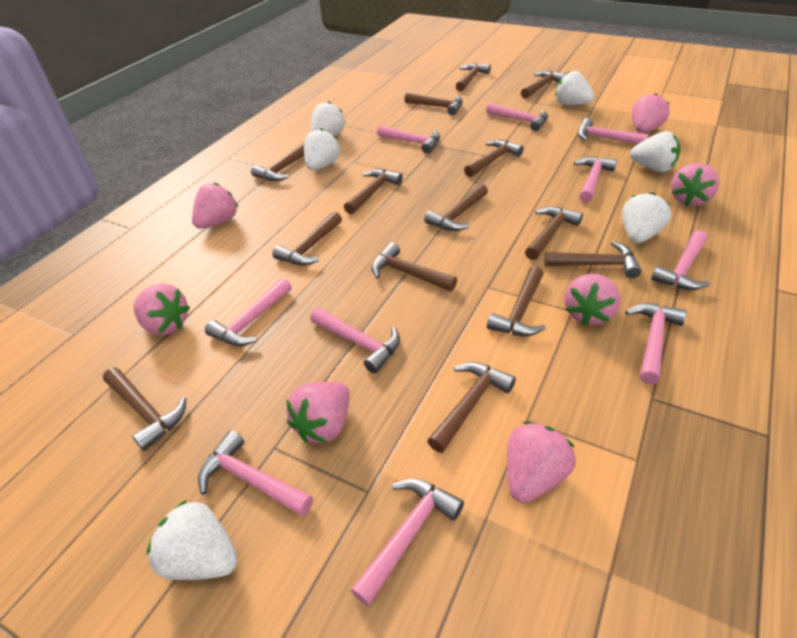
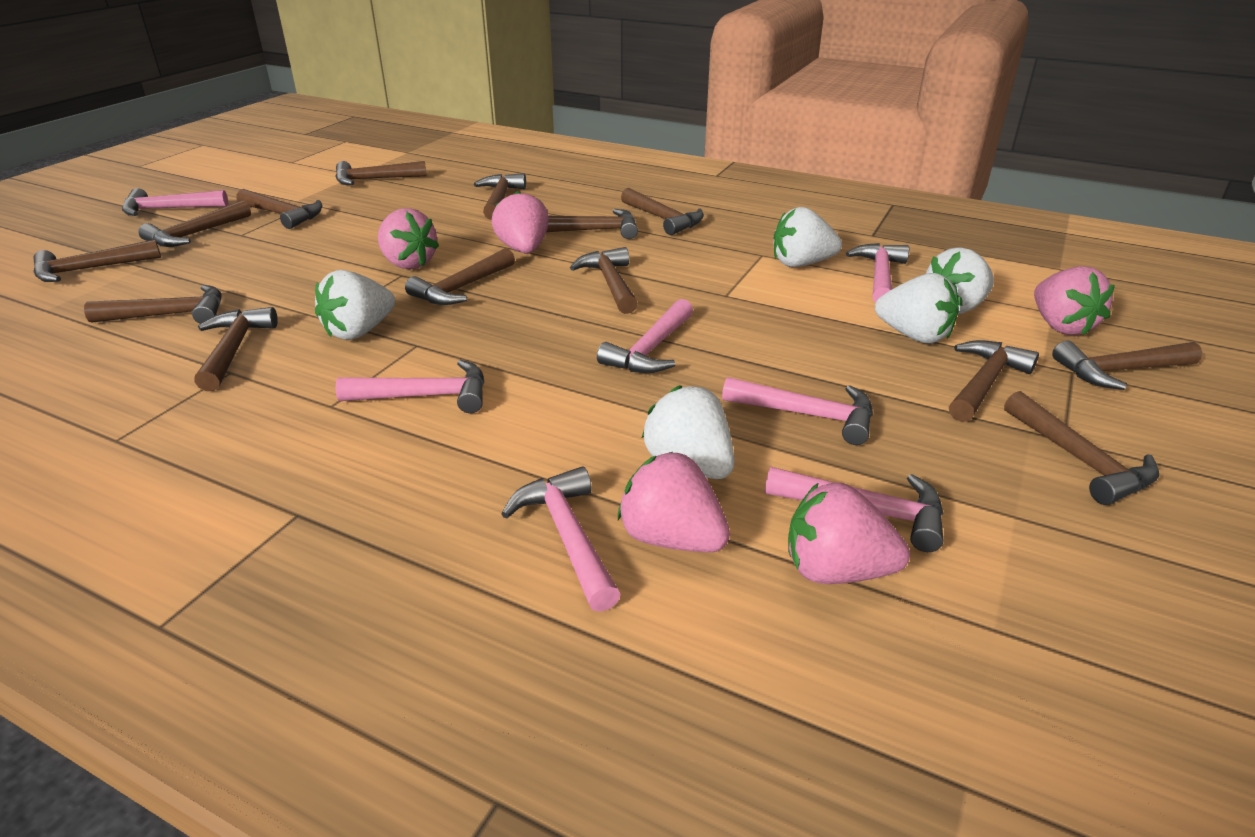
pink hammer: [198,430,313,517] [205,278,292,346] [310,308,400,373] [351,479,464,606] [377,125,440,154] [486,103,548,131] [574,157,617,203] [577,118,648,145] [625,303,687,384] [651,230,710,290] = 10 -> [122,188,228,216] [335,360,484,413] [501,467,621,612] [597,299,693,373] [722,377,873,445] [765,467,944,552] [846,243,909,303] = 7
pink strawberry: [133,283,190,335] [192,183,239,229] [286,382,349,443] [507,422,576,503] [564,274,621,326] [632,93,670,133] [671,163,719,206] = 7 -> [378,208,439,269] [491,191,549,253] [618,452,730,552] [788,483,910,584] [1034,266,1115,336] = 5
white strawberry: [147,500,238,580] [304,129,340,171] [311,101,345,136] [555,71,594,105] [622,192,671,243] [630,131,681,172] = 6 -> [315,270,395,340] [642,385,734,479] [773,207,842,267] [875,273,959,344] [926,247,994,314] = 5

